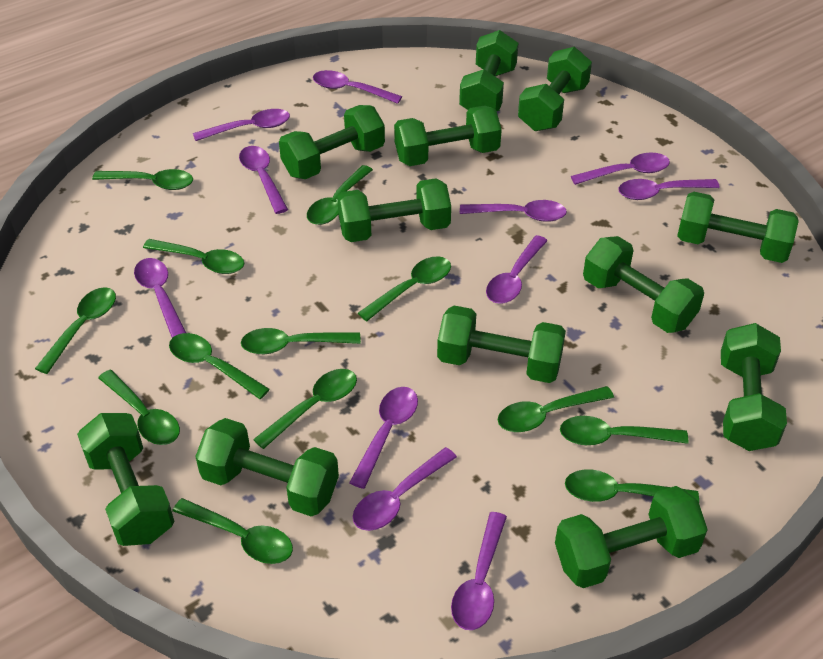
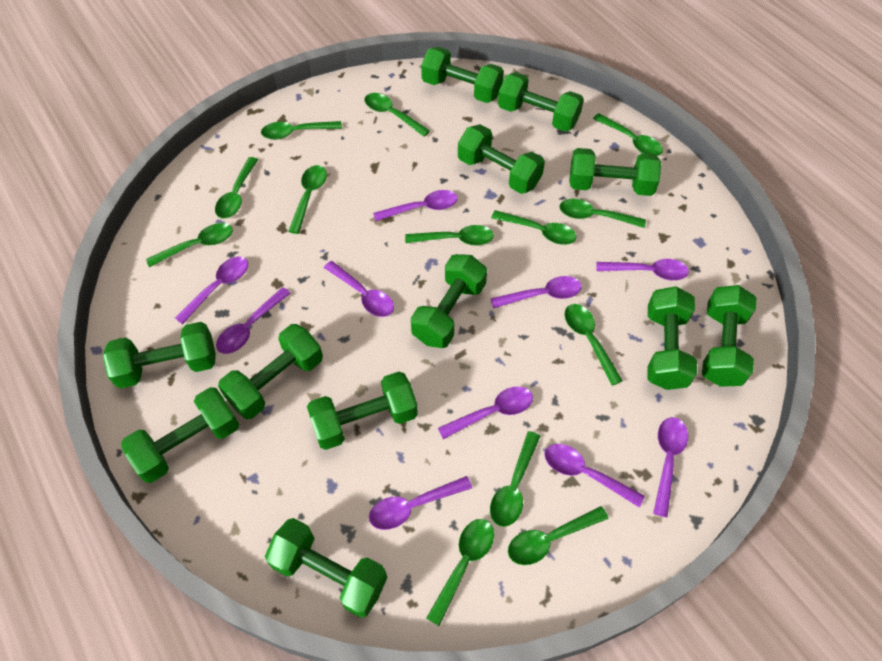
purple spoon: [134,258,186,338] [193,109,290,141] [239,146,288,214] [313,70,402,104] [349,387,418,489] [353,447,457,531] [451,512,507,630] [460,200,567,222] [486,235,548,304] [571,152,670,185] [618,179,720,200] = 11 -> [175,257,248,324] [216,287,291,354] [324,261,394,317] [369,476,472,530] [373,190,458,221] [438,386,533,439] [491,276,582,308] [544,444,645,508] [596,259,689,280] [653,417,688,517] = 10

